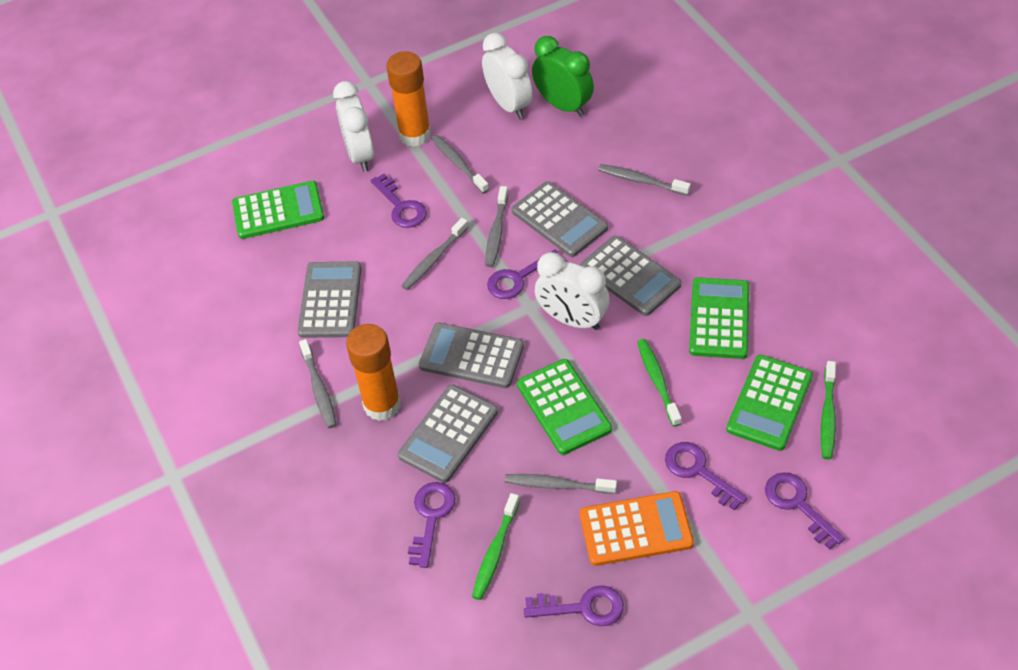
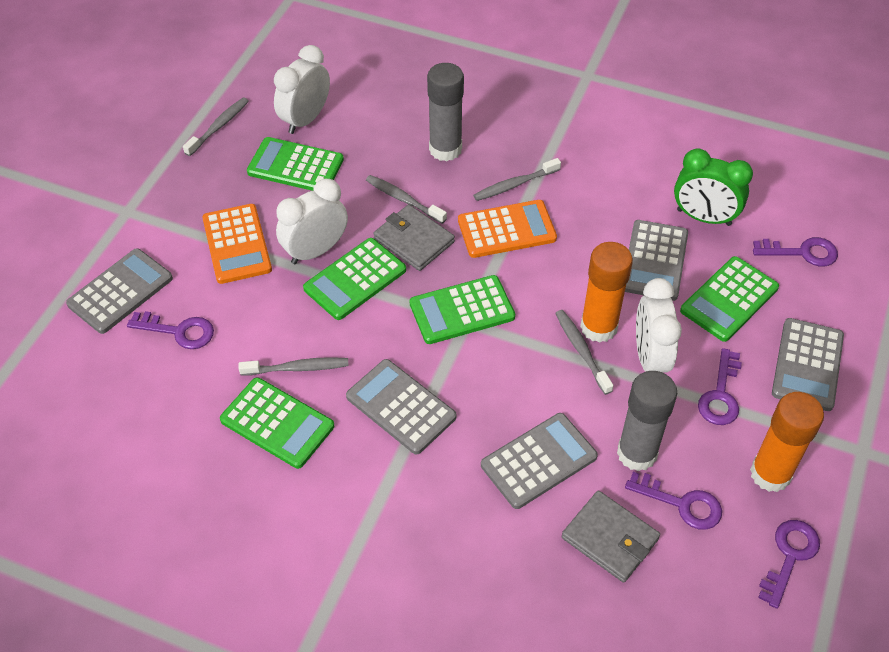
green calculator: [232,181,324,239] [517,359,612,455] [689,277,749,359] [726,355,813,451] = 4 -> [220,377,334,469] [247,137,344,191] [303,238,406,320] [409,275,515,344] [680,256,779,342] = 5
green toothbrush: [472,493,520,600] [637,339,682,427] [821,361,836,459] = 3 -> none = 0
grey glue stick: none = 0 -> [427,63,464,162] [617,371,677,472] = 2
grey toothbrush: [299,339,336,428] [401,218,469,290] [432,135,489,194] [485,186,508,267] [505,474,617,494] [598,164,691,196] = 6 -> [183,97,249,156] [239,357,349,376] [366,175,447,224] [473,158,561,201] [555,310,614,395] = 5
grey wallet: none = 0 -> [374,204,455,271] [562,491,660,583] = 2
orange calculator: [580,491,694,566] = 1 -> [202,204,272,284] [458,200,557,258] = 2
purple key: [370,174,427,228] [408,482,455,568] [487,250,560,299] [524,585,624,626] [665,442,748,511] [765,472,845,550] = 6 -> [127,311,214,349] [625,472,722,530] [698,348,742,425] [753,237,838,266] [758,520,820,609] = 5

